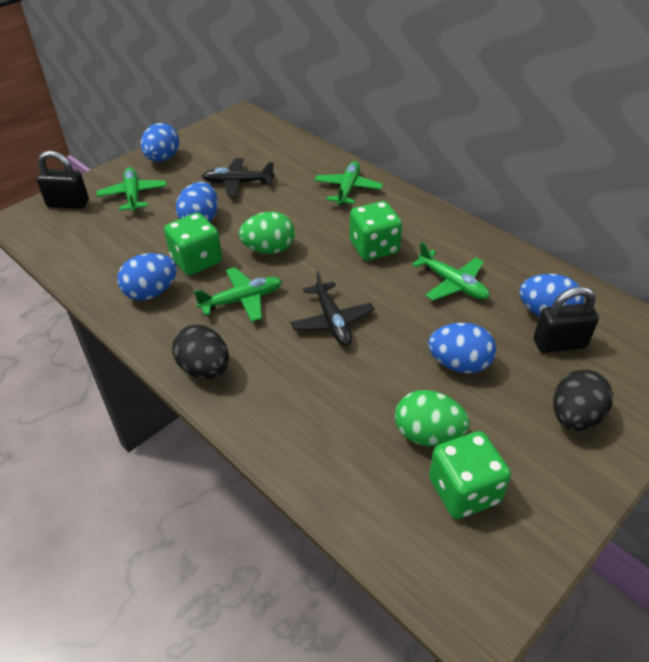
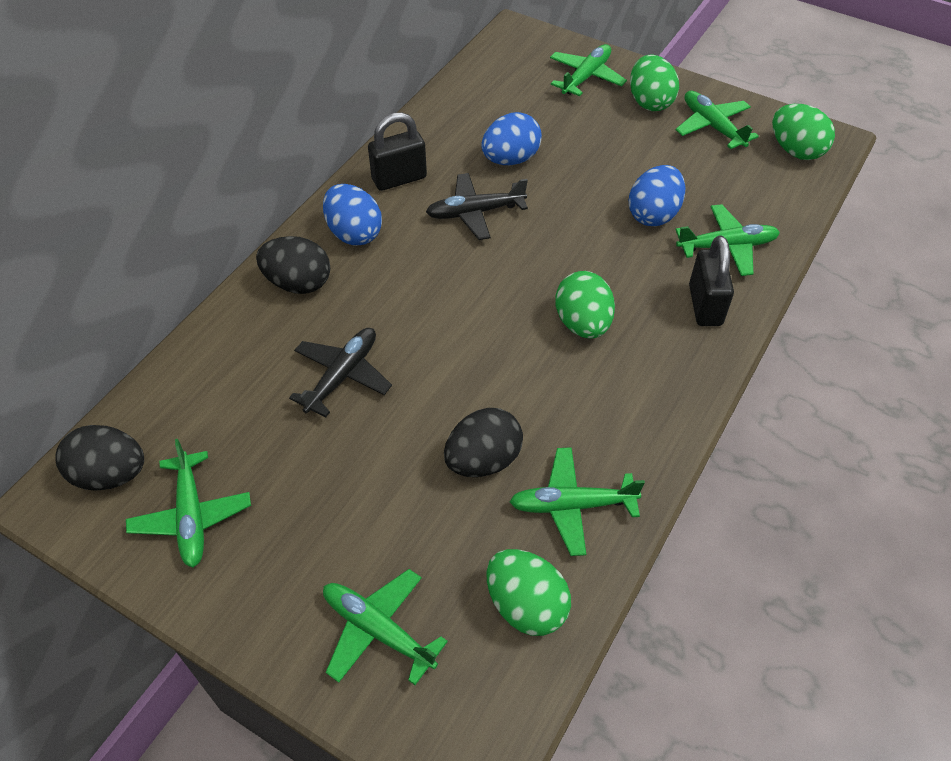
black egg: [172,325,229,379] [553,369,613,431] = 2 -> [55,425,144,491] [256,236,330,294] [444,408,523,477] = 3
blue egg: [117,253,177,300] [141,123,179,162] [176,182,218,222] [428,323,496,374] [519,274,584,317] = 5 -> [323,184,382,246] [481,112,542,165] [629,165,685,226] = 3
green dice: [164,213,222,275] [350,201,402,261] [429,431,511,519] = 3 -> none = 0
green egg: [239,212,295,254] [395,390,469,446] = 2 -> [487,549,571,636] [555,271,615,338] [630,55,679,111] [772,104,835,160] = 4
green plane: [96,167,167,212] [194,267,282,322] [314,161,383,205] [412,242,489,301] = 4 -> [126,439,251,568] [323,569,448,685] [509,447,645,556] [550,44,627,96] [675,91,759,149] [675,204,780,276] = 6

